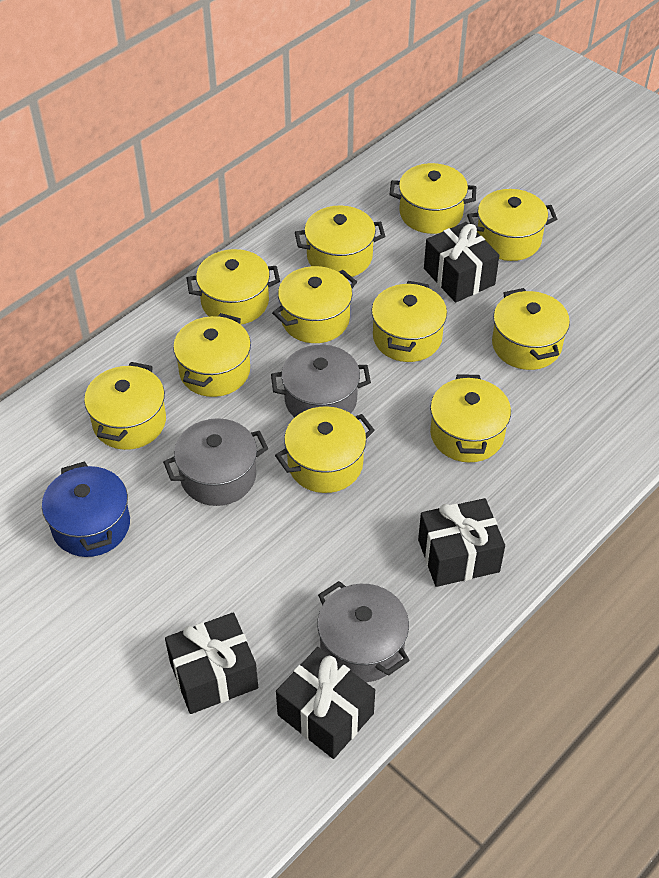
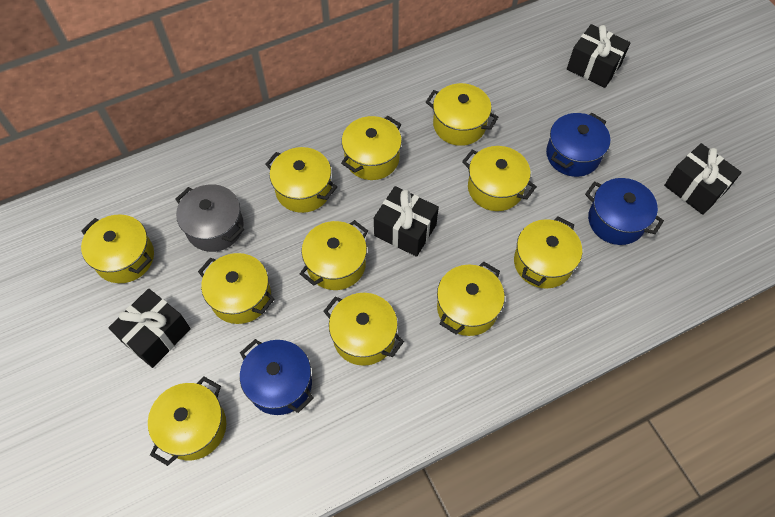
blue pot: [42,461,130,557] = 1 -> [240,339,314,415] [546,113,610,177] [585,178,664,245] = 3
grey pot: [163,418,268,506] [271,345,371,418] [317,581,410,682] = 3 -> [175,184,244,252] = 1

